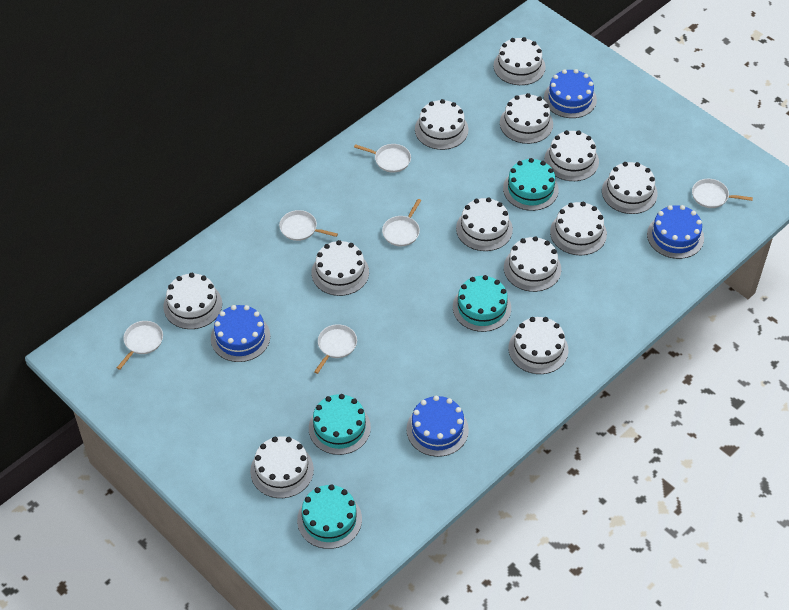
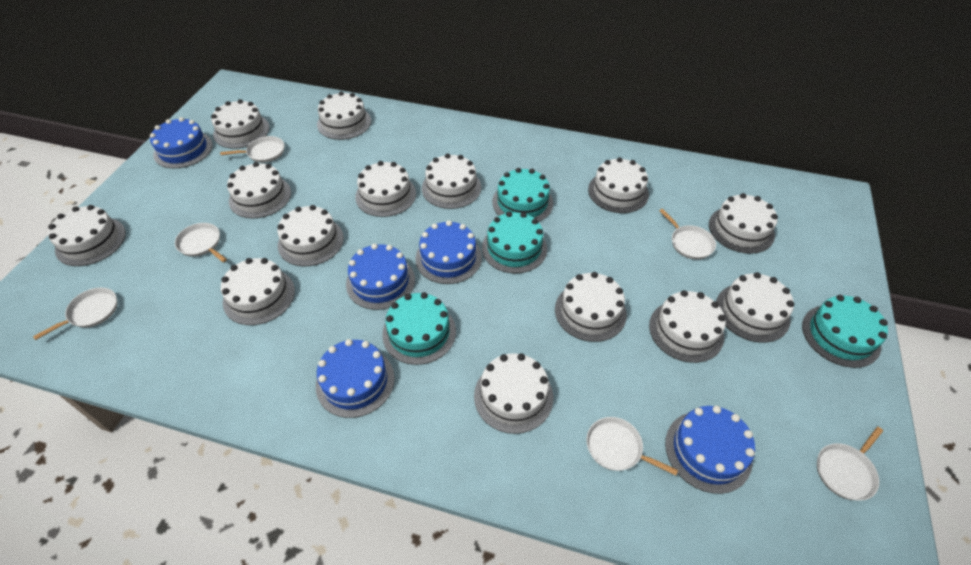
blue cake: [211,305,270,362] [406,395,469,457] [544,69,597,118] [647,205,704,259] = 4 -> [150,117,213,168] [316,339,395,418] [346,244,415,310] [416,221,482,284] [665,406,755,494] = 5
white cake: [163,273,222,329] [250,436,314,498] [312,240,369,296] [415,99,468,150] [456,198,513,251] [493,37,546,85] [500,93,553,144] [504,236,561,292] [508,317,568,374] [544,130,599,181] [550,202,607,255] [602,162,658,214] = 12 -> [48,205,126,266] [211,99,269,149] [221,258,295,325] [227,162,291,218] [277,205,344,266] [317,91,371,140] [355,161,416,217] [422,154,481,209] [474,353,553,434] [555,272,627,342] [588,157,649,213] [649,290,726,363] [709,193,778,254] [716,272,794,343] = 14

